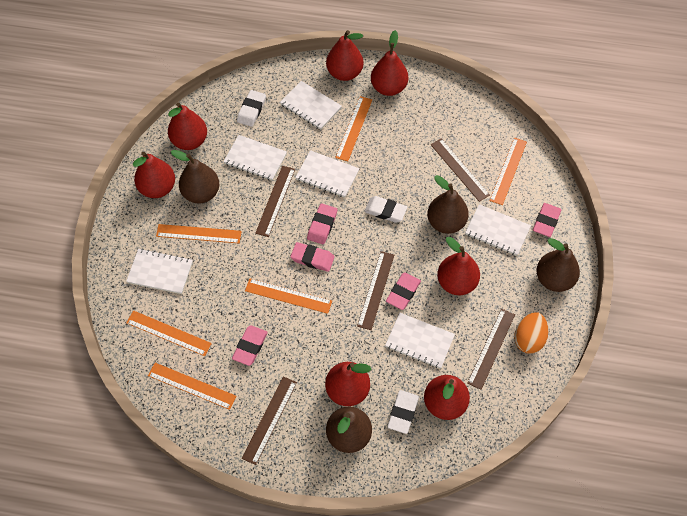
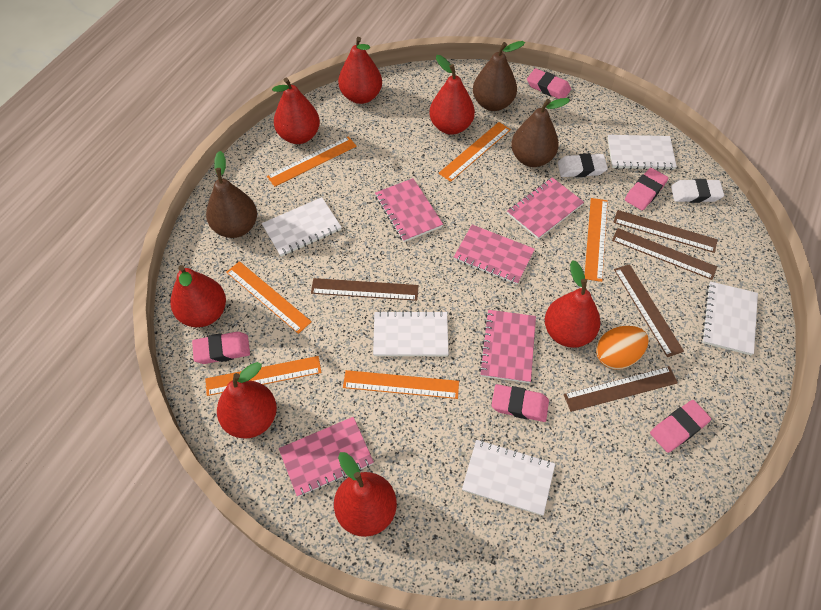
brown pear: [171,150,219,203] [326,407,372,453] [427,175,469,234] [536,238,580,292] = 4 -> [206,151,257,238] [473,41,525,111] [511,98,570,167] = 3
pink notebook: none = 0 -> [279,417,374,497] [375,178,443,242] [454,225,535,285] [479,310,536,383] [507,177,584,239] = 5
white eraser: [237,90,266,127] [364,196,407,223] [387,390,419,434] = 3 -> [557,153,608,177] [671,179,724,203] = 2
white notebook: [126,249,193,294] [223,135,287,181] [280,81,342,130] [295,150,359,198] [385,313,455,369] [465,204,531,256] = 6 -> [262,197,342,257] [373,311,448,356] [462,440,555,516] [607,135,677,170] [701,281,758,355] = 5

